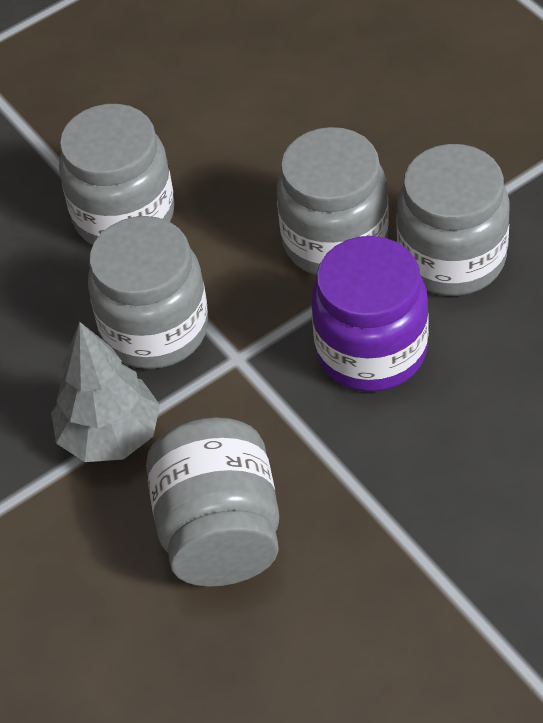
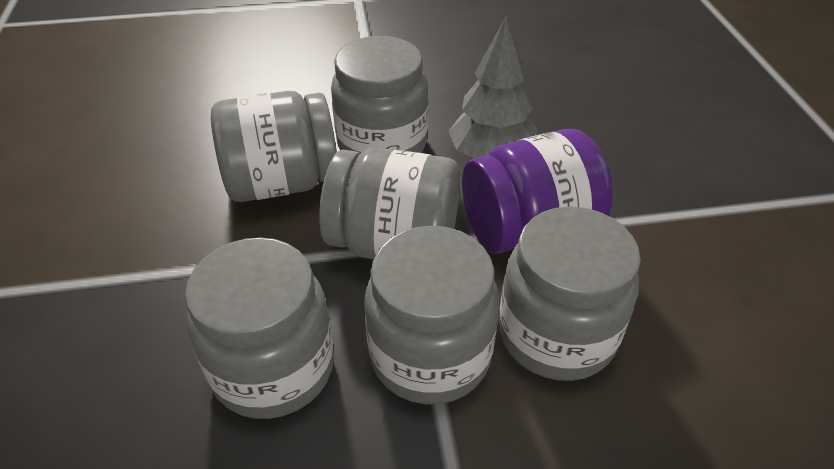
grey jar: [59,104,175,245] [88,216,208,369] [146,417,279,587] [276,127,389,275] [397,144,509,296] = 5 -> [185,237,334,419] [211,91,337,202] [319,148,460,259] [331,36,429,153] [364,226,500,404] [499,206,641,381] = 6

